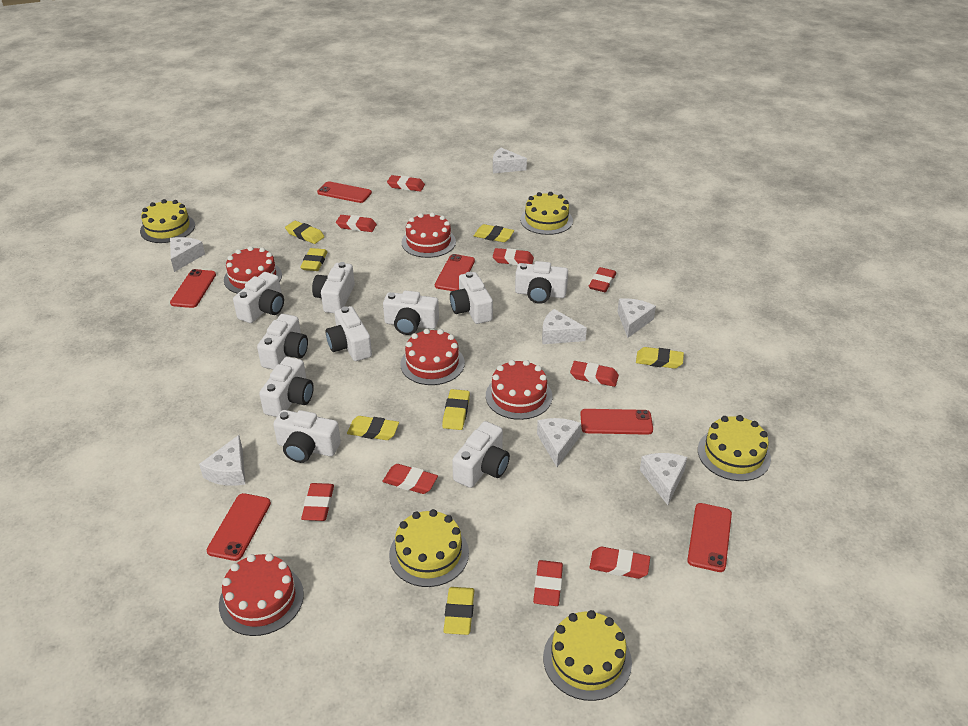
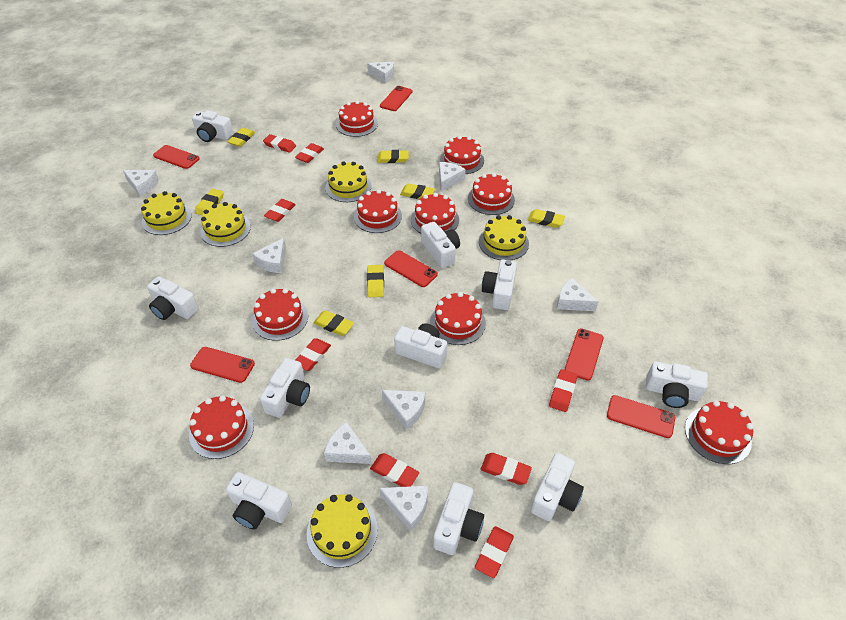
red cake: [219,553,304,636] [224,246,282,294] [400,329,465,385] [402,212,456,258] [486,360,552,420] = 5 -> [189,395,254,459] [252,288,308,341] [336,101,378,137] [354,189,402,233] [411,193,459,233] [430,292,486,345] [440,135,484,174] [468,173,515,215] [685,400,754,464] = 9
red eraser: [301,483,334,521] [336,215,377,232] [382,464,438,494] [387,175,425,192] [493,248,534,265] [533,560,563,606] [570,361,619,387] [589,267,616,292] [589,547,650,579] = 9 -> [263,134,296,153] [264,199,296,222] [295,143,324,163] [296,338,331,371] [370,453,419,487] [475,526,514,578] [481,453,532,485] [549,369,578,412] = 8
white cheese: [170,237,205,272] [199,435,245,486] [493,148,527,173] [537,418,581,467] [542,309,587,344] [617,298,656,338] [640,453,687,505] = 7 -> [123,170,159,196] [253,238,286,273] [324,422,372,464] [367,62,394,83] [379,486,428,531] [382,390,425,430] [439,162,465,192] [557,278,599,311] = 8

